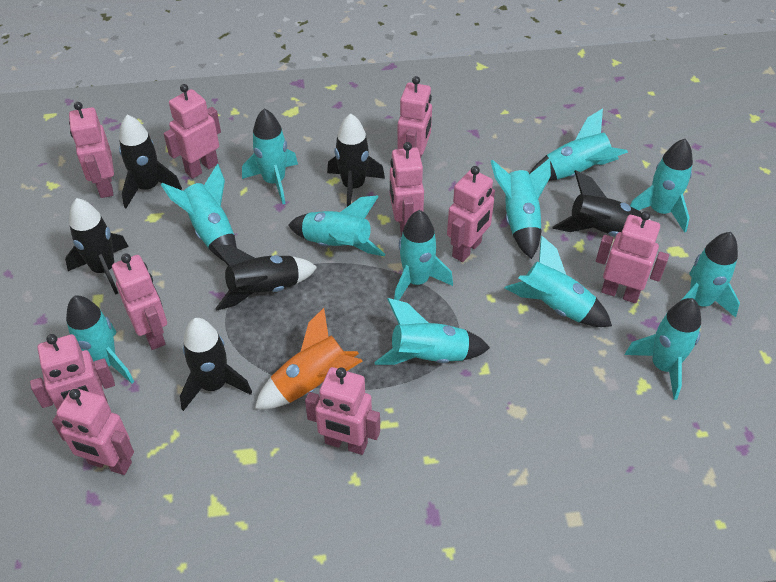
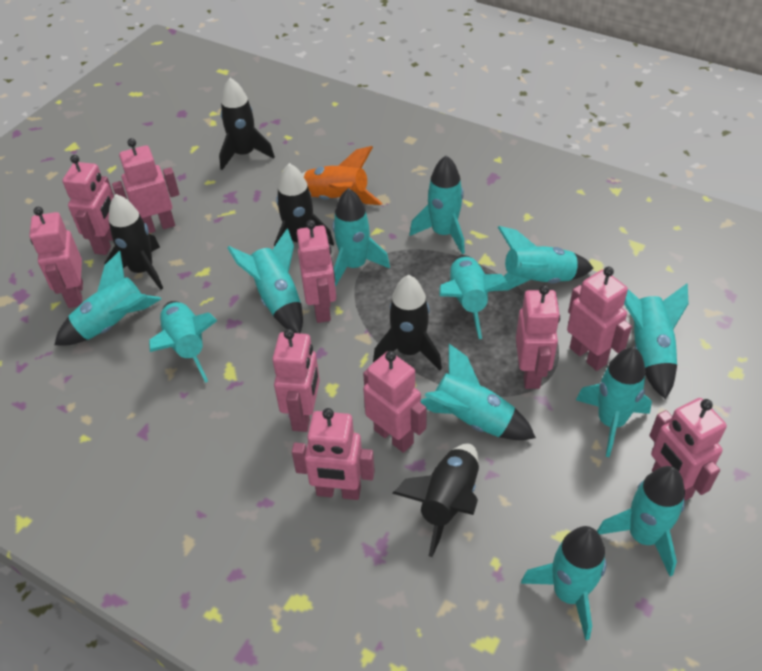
black rocket: [65,198,129,295] [119,115,182,208] [180,318,252,411] [211,245,317,311] [327,113,385,207] [553,170,650,237] = 6 -> [105,194,163,290] [219,78,275,170] [274,163,334,247] [373,275,442,370] [392,444,479,557] = 5

